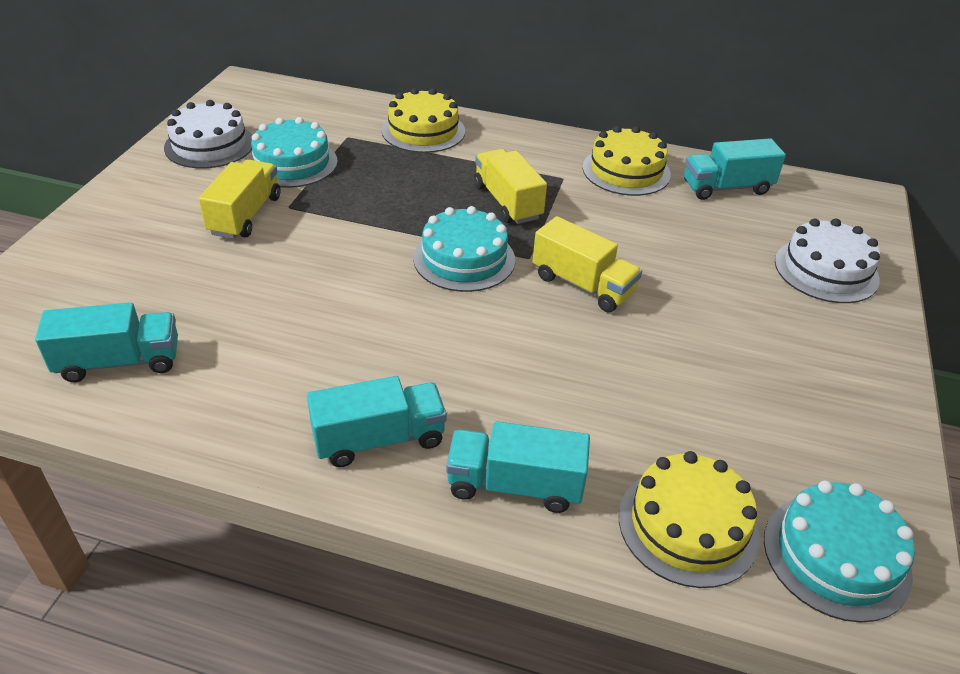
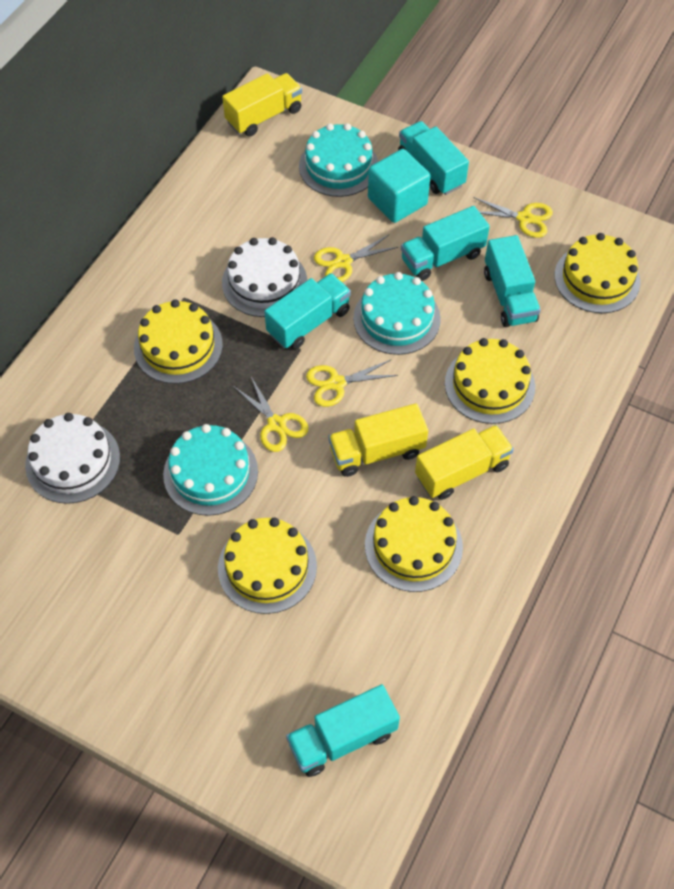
turquoise cube: none = 0 -> [368,149,430,223] = 1
turquoise truck: [35,302,178,382] [307,376,447,467] [446,421,590,513] [684,138,786,200] = 4 -> [264,273,351,349] [286,684,400,777] [398,121,469,195] [401,206,490,281] [484,235,541,327] = 5
yellow cake: [382,88,465,153] [583,126,671,196] [619,451,760,588] = 3 -> [134,299,223,384] [218,517,317,614] [365,496,463,592] [445,338,535,424] [554,233,640,313] = 5
yellow scissors: none = 0 -> [233,377,308,452] [306,359,398,407] [314,235,398,282] [473,197,553,238] = 4

